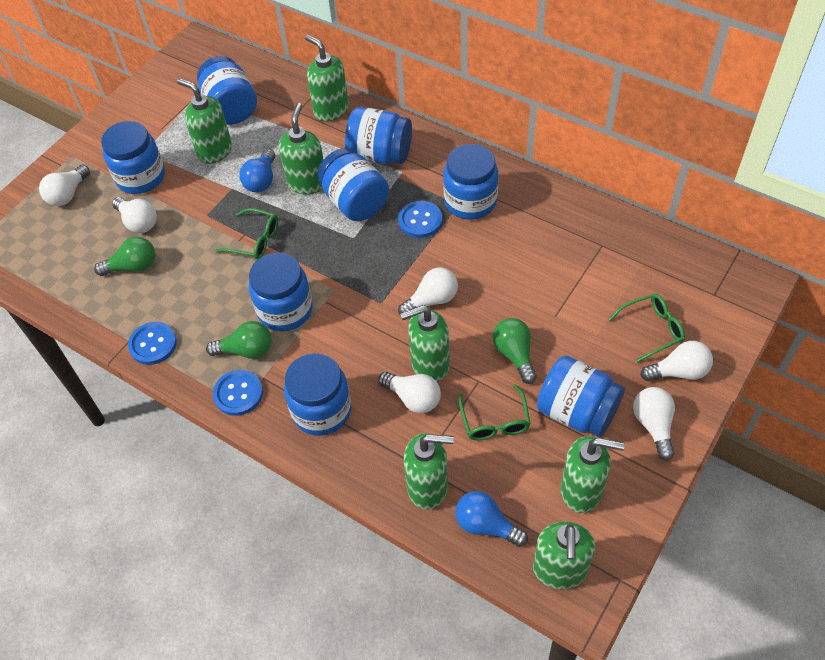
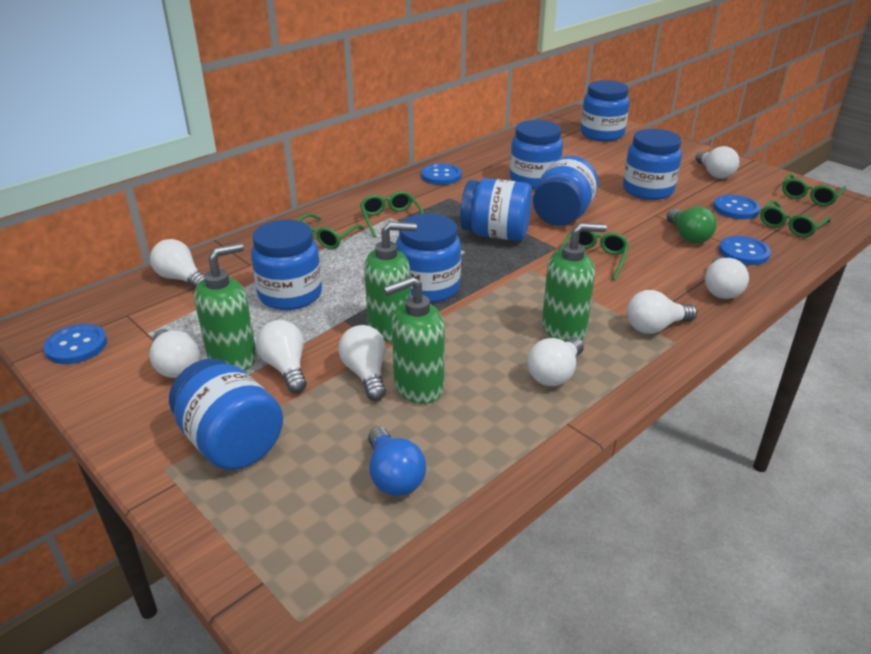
blue button: [128,322,177,365] [213,370,263,416] [398,201,442,238] = 3 -> [43,324,107,364] [421,163,462,185] [713,195,760,219] [719,236,771,265] = 4
blue light bulb: [239,149,275,192] [455,491,528,547] = 2 -> [368,427,426,496] = 1
green glasses: [215,208,278,259] [459,384,531,440] [608,294,685,363] = 3 -> [297,213,364,249] [360,191,424,237] [560,231,629,280] [760,200,831,237] [782,173,846,206] = 5
green light bulb: [94,236,155,276] [206,321,272,359] [493,318,537,384] = 3 -> [666,206,717,244] = 1
green soap dispenser: [177,78,232,164] [278,103,324,194] [305,35,349,122] [400,305,450,382] [404,433,454,510] [533,521,595,589] [561,436,625,513] = 7 -> [194,243,257,371] [364,222,417,342] [383,276,445,404] [542,223,607,342] = 4
white light bulb: [39,165,90,206] [112,197,157,233] [378,372,441,413] [398,268,458,315] [633,387,675,461] [641,341,713,381] = 6 -> [150,239,204,288] [150,329,200,378] [256,320,307,393] [338,325,386,401] [527,337,584,386] [627,290,697,334] [695,146,739,179] [705,257,749,299] = 8

